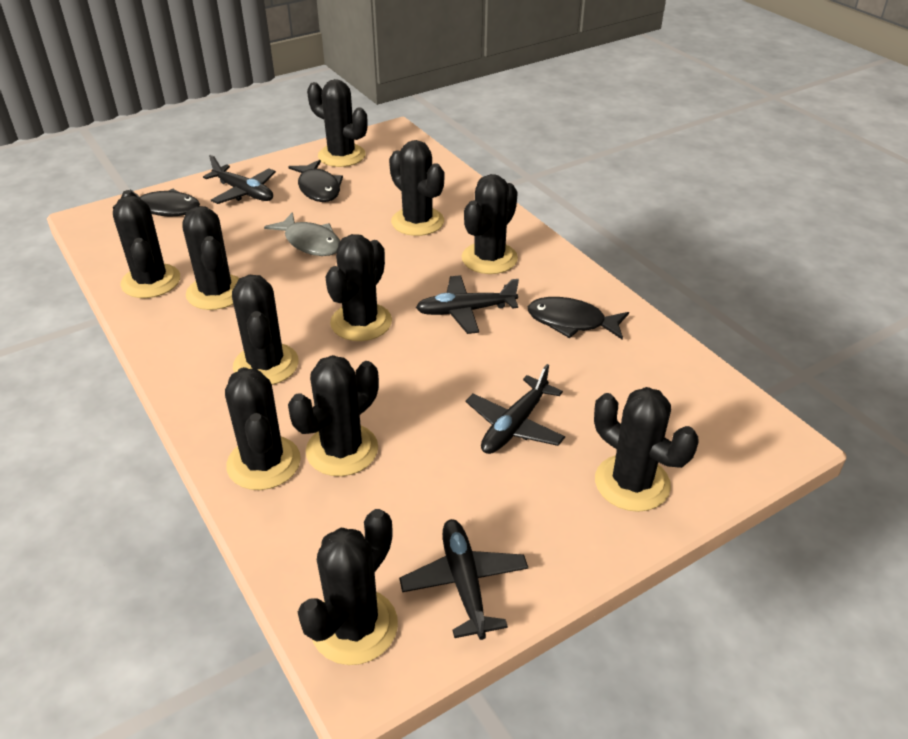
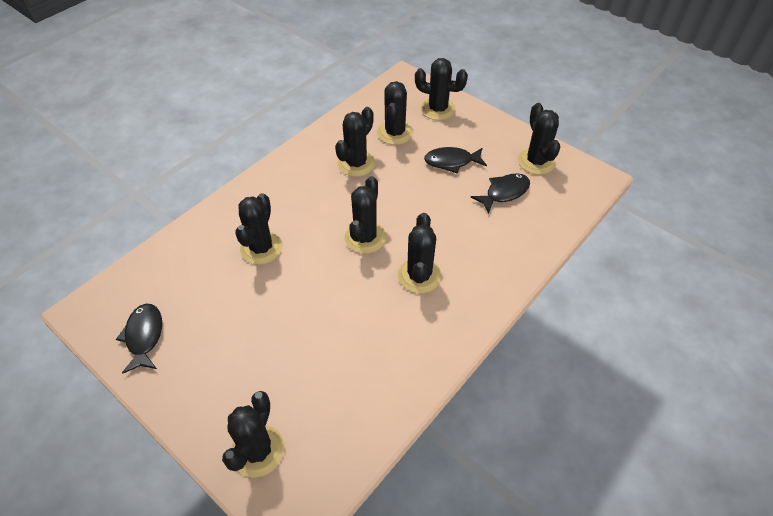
black cactus: [113,190,180,298] [182,206,239,310] [225,367,301,490] [232,275,299,385] [288,355,379,476] [298,509,398,665] [307,79,368,167] [325,234,392,341] [389,140,444,236] [462,174,518,274] [594,387,699,512] = 11 -> [222,391,285,478] [235,193,283,265] [335,107,375,177] [344,176,386,254] [377,81,413,145] [398,213,442,293] [415,58,468,120] [518,103,560,175] = 8
black plane: [203,155,276,204] [399,519,528,640] [416,275,519,334] [466,364,565,454] = 4 -> none = 0
grey fish: [264,212,340,256] = 1 -> none = 0

